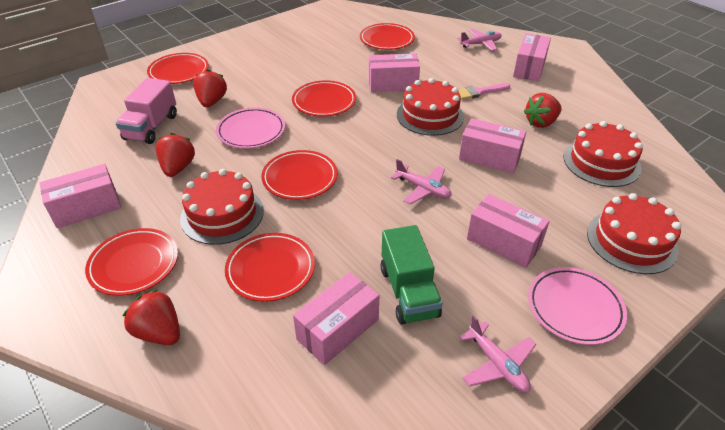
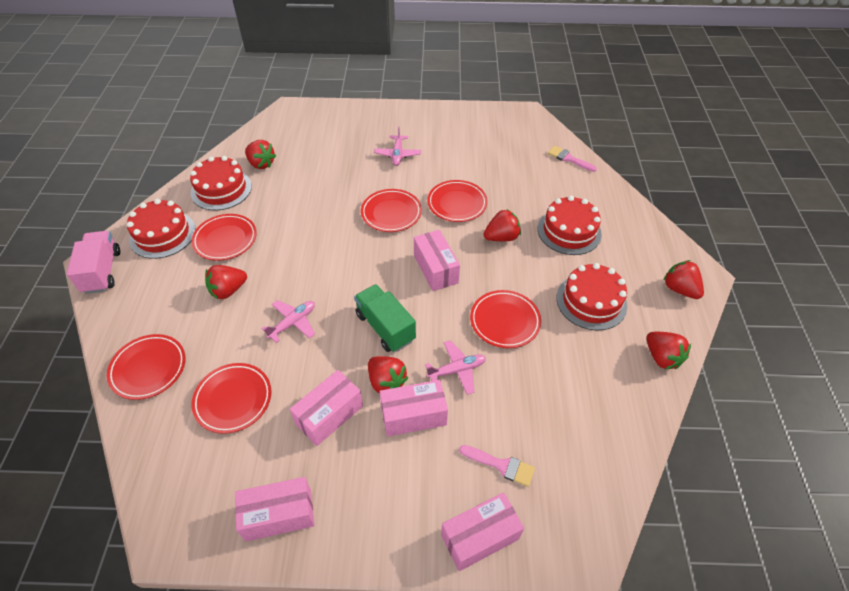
pink box: [40,164,121,228] [293,272,379,365] [369,53,420,92] [459,118,526,174] [467,194,549,268] [513,33,551,81] = 6 -> [235,477,314,541] [290,370,363,446] [380,380,448,437] [414,230,460,291] [441,492,524,571] = 5
pink brush: [458,83,510,100] = 1 -> [459,445,535,487] [548,146,597,172] = 2
pink plate: [216,108,285,149] [528,267,627,345] = 2 -> none = 0
red strawberry: [123,289,180,345] [155,133,195,177] [193,69,227,107] [523,93,562,128] = 4 -> [205,265,247,299] [245,140,276,169] [368,356,408,394] [484,209,521,241] [647,332,691,370] [664,260,704,299] = 6

